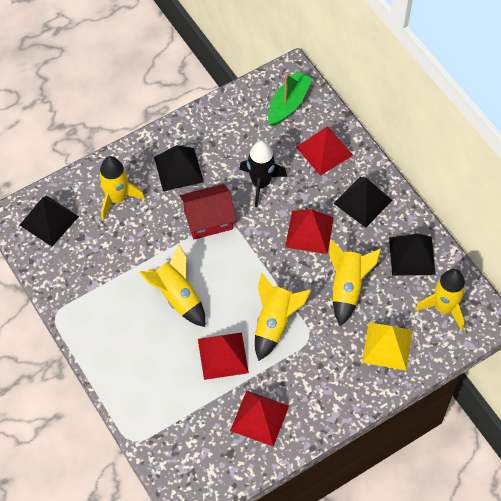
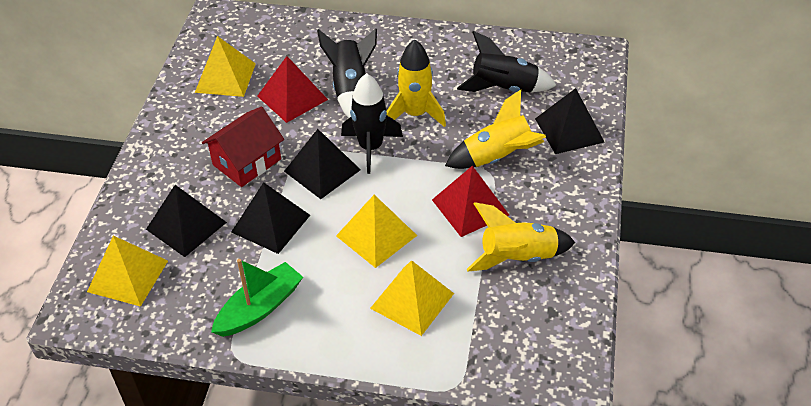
black rocket: [239,140,287,207] = 1 -> [317,28,377,118] [341,73,403,174] [457,31,557,93] = 3
red pyramid: [198,332,249,380] [230,391,289,447] [285,209,334,254] [296,127,353,176] = 4 -> [257,56,328,123] [432,166,509,237] = 2
yellow pyramid: [362,322,413,371] = 1 -> [87,236,168,307] [195,36,256,97] [336,195,417,268] [370,260,454,336] = 4
yellow rocket: [98,156,145,221] [139,244,206,327] [255,273,311,361] [329,240,381,326] [415,269,466,331] = 5 -> [386,39,446,127] [445,90,546,169] [466,202,576,272] = 3

